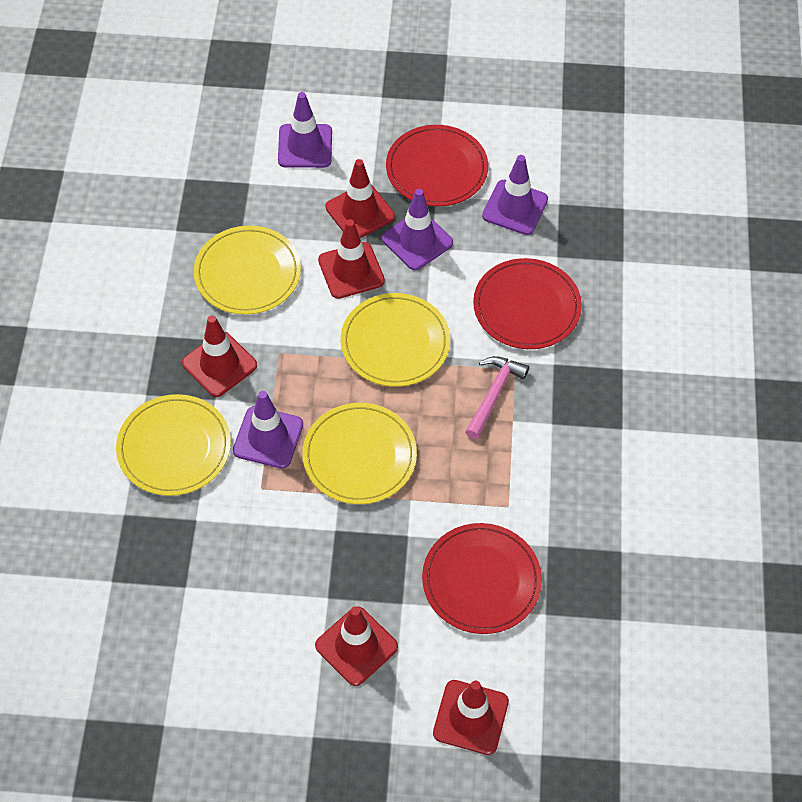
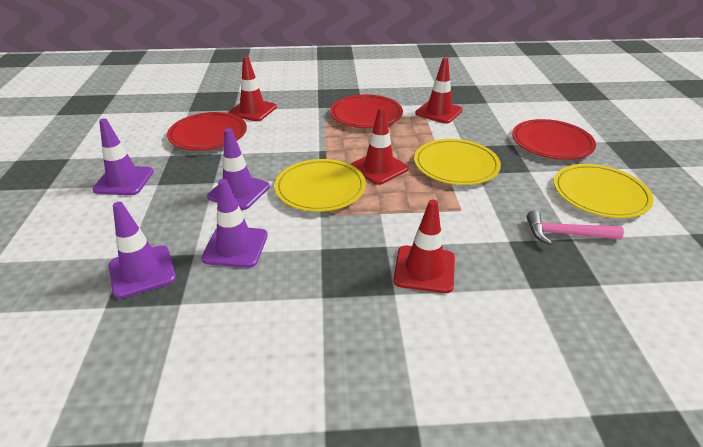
red traffic cone: [182,315,257,397] [315,606,398,686] [318,219,385,299] [326,159,395,238] [433,680,509,755] = 5 -> [229,56,277,121] [350,107,408,185] [393,199,455,293] [415,58,463,124] = 4
yellow plate: [116,394,231,496] [194,226,301,315] [302,403,417,504] [341,293,450,387] = 4 -> [274,159,366,212] [414,139,501,185] [554,164,654,218] = 3

